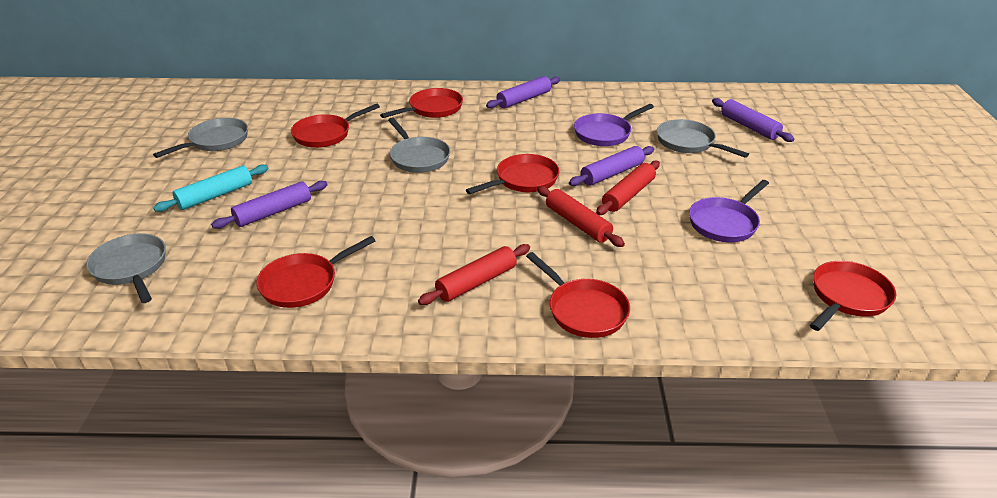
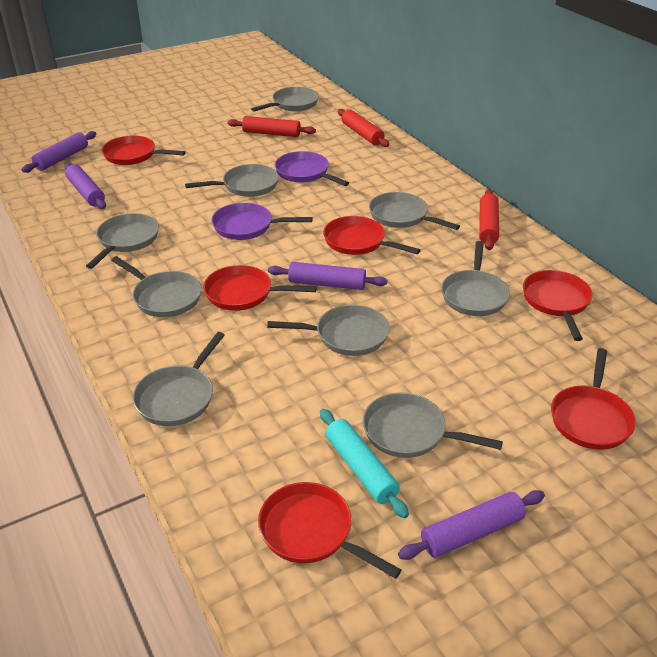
grey pan: [86,234,166,303] [153,118,248,158] [388,118,450,173] [657,119,749,158] = 4 -> [86,213,159,269] [111,256,202,317] [133,332,225,426] [185,164,279,197] [251,87,319,112] [267,305,389,356] [363,393,503,458] [369,192,460,230] [441,241,510,316] = 9

